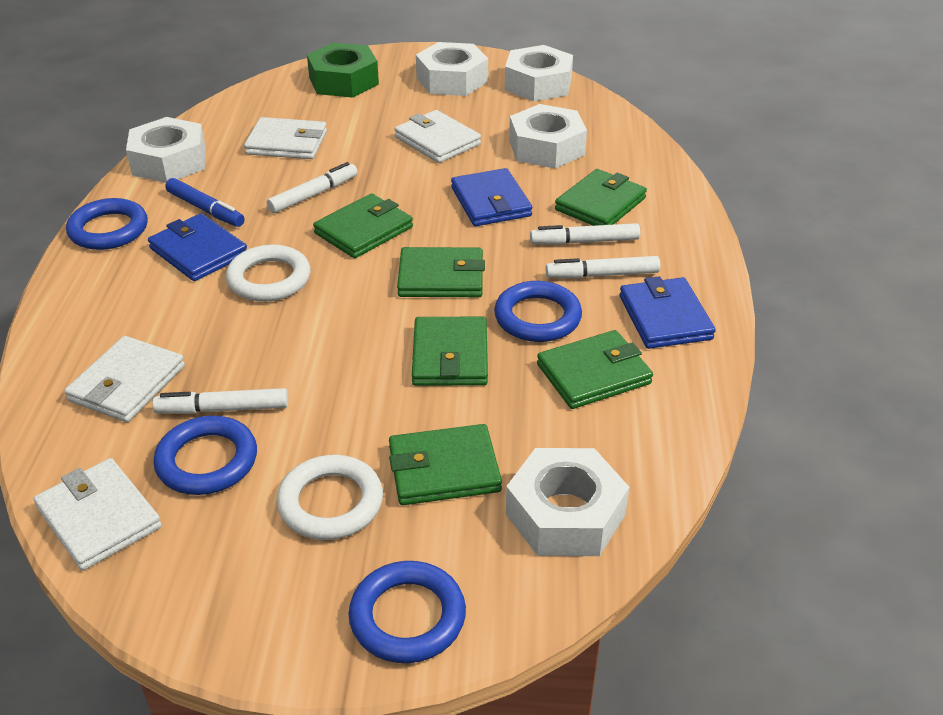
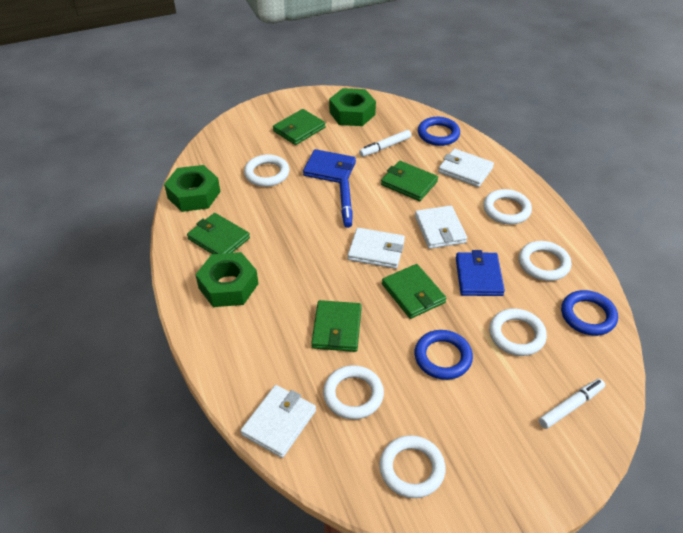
blue ring: [66,198,148,250] [153,416,257,495] [348,561,466,663] [494,281,582,342] = 4 -> [415,330,473,380] [418,117,460,146] [561,290,618,336] = 3
blue wallet: [148,213,247,281] [451,168,532,226] [620,276,716,349] = 3 -> [303,149,356,183] [456,250,505,296] = 2
green nut: [307,42,379,98] = 1 -> [164,165,220,212] [195,252,258,307] [329,88,376,126] = 3
green wallet: [313,193,413,258] [389,424,502,505] [397,247,485,297] [412,317,488,386] [537,330,653,409] [555,169,647,226] = 6 -> [187,213,250,254] [273,109,326,145] [311,300,362,352] [381,161,438,201] [382,264,446,319] = 5
white marker: [152,388,288,414] [267,162,358,213] [530,223,640,245] [546,256,660,278] = 4 -> [359,130,411,157] [539,379,605,429] = 2
white nut: [126,117,206,183] [416,42,488,96] [505,45,573,101] [506,448,629,556] [509,104,587,169] = 5 -> none = 0
white ring: [226,245,310,302] [277,455,383,540] = 2 -> [244,154,289,187] [323,365,384,419] [379,435,445,498] [483,189,532,224] [489,308,547,356] [519,241,571,281] = 6

